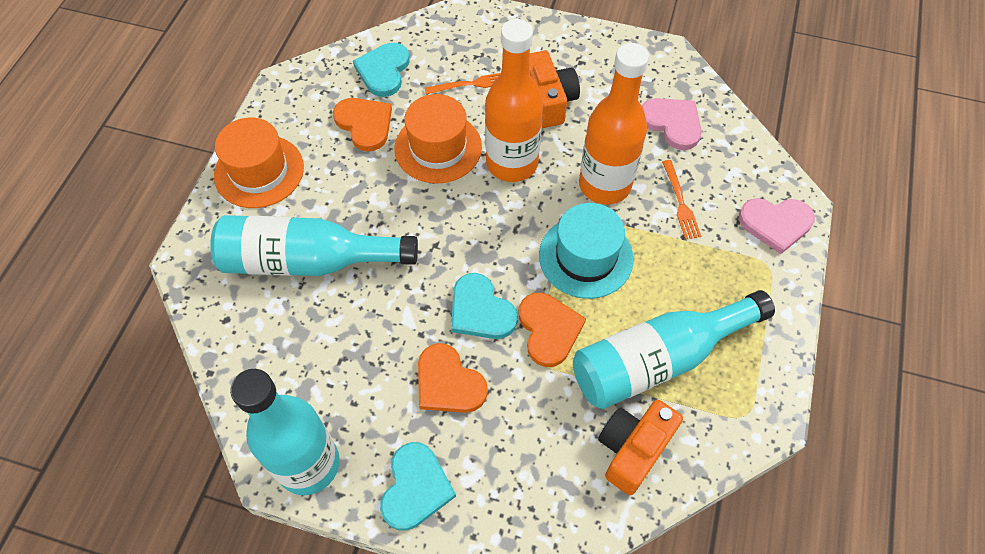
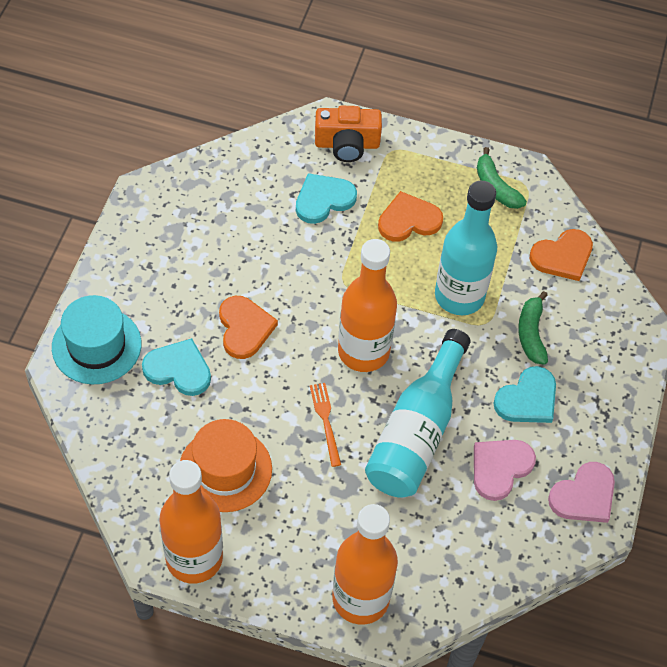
green banana: none = 0 -> [477,147,527,209] [518,291,548,365] = 2
orange bottle: [485,19,543,182] [579,43,649,205] = 2 -> [160,460,223,584] [332,504,398,625] [338,239,397,372] = 3
orange camera: [529,51,580,128] [598,400,683,495] = 2 -> [315,106,382,162] = 1
orange fork: [425,73,501,94] [662,160,701,240] = 2 -> [310,383,341,467] = 1
orange hat: [214,117,304,208] [395,94,482,184] = 2 -> [180,419,272,512] = 1
turquoise bottle: [210,215,418,276] [230,369,340,495] [573,290,775,409] = 3 -> [365,329,471,498] [435,181,497,315] = 2

